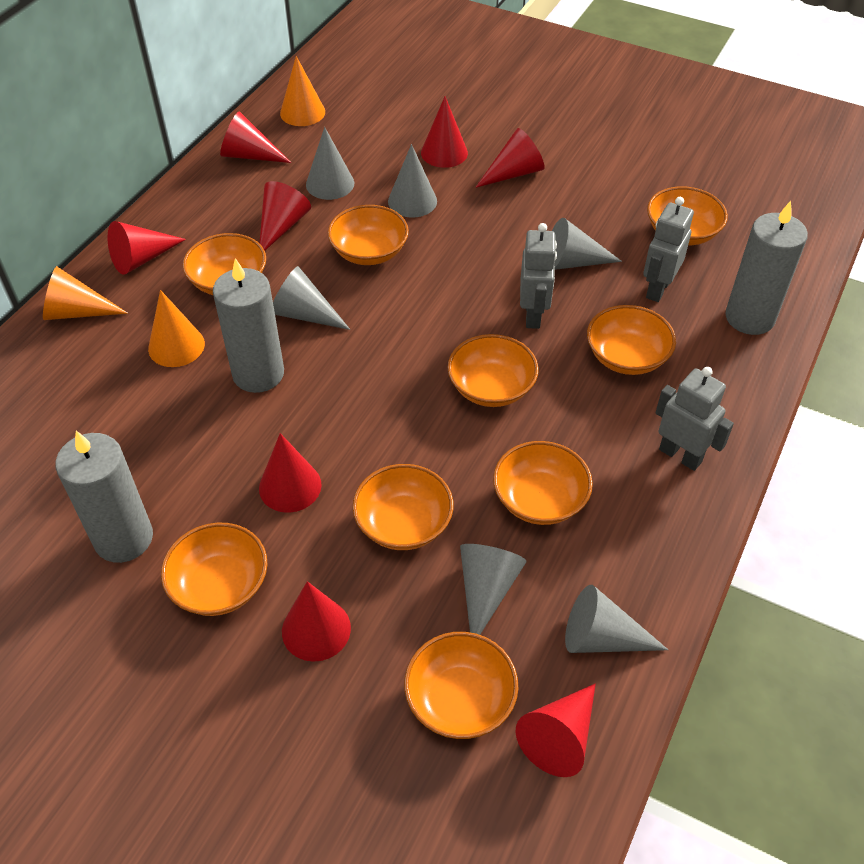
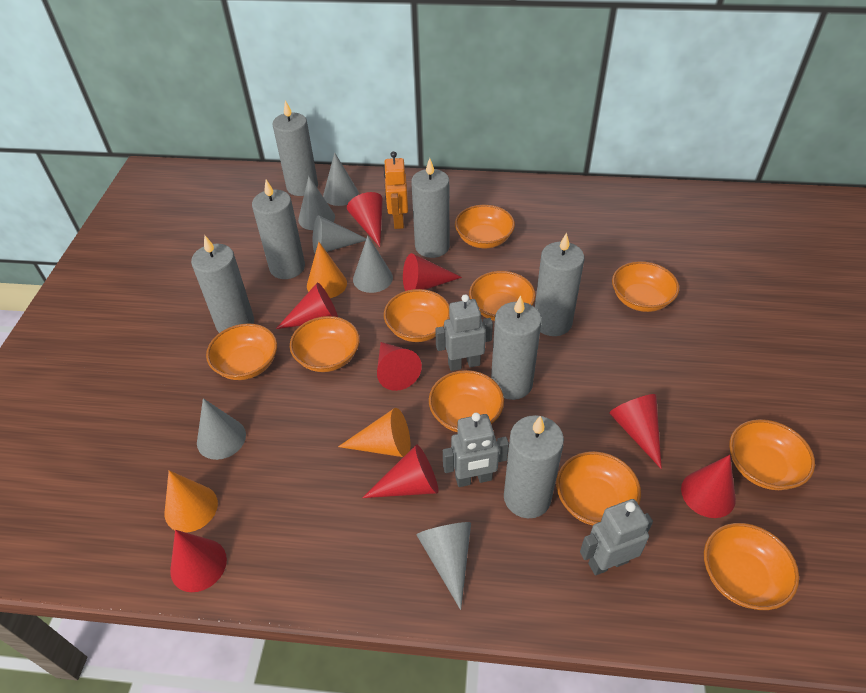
grey candle: [55,431,153,563] [213,258,284,393] [725,201,808,335] = 3 -> [191,235,254,333] [252,180,305,279] [272,100,318,196] [411,158,450,258] [491,295,542,400] [504,415,564,518] [535,233,584,336] = 7
orange bowl: [161,522,267,616] [183,233,266,295] [328,205,409,265] [352,464,454,550] [404,632,518,739] [448,334,539,407] [493,441,593,525] [587,305,676,375] [647,186,728,245] = 9 -> [206,323,277,380] [290,316,360,372] [384,289,450,342] [429,370,504,432] [455,205,515,248] [469,271,536,321] [556,451,641,525] [612,261,679,312] [704,523,799,610] [729,419,815,490] = 10
orange robot: none = 0 -> [384,151,408,229] = 1

